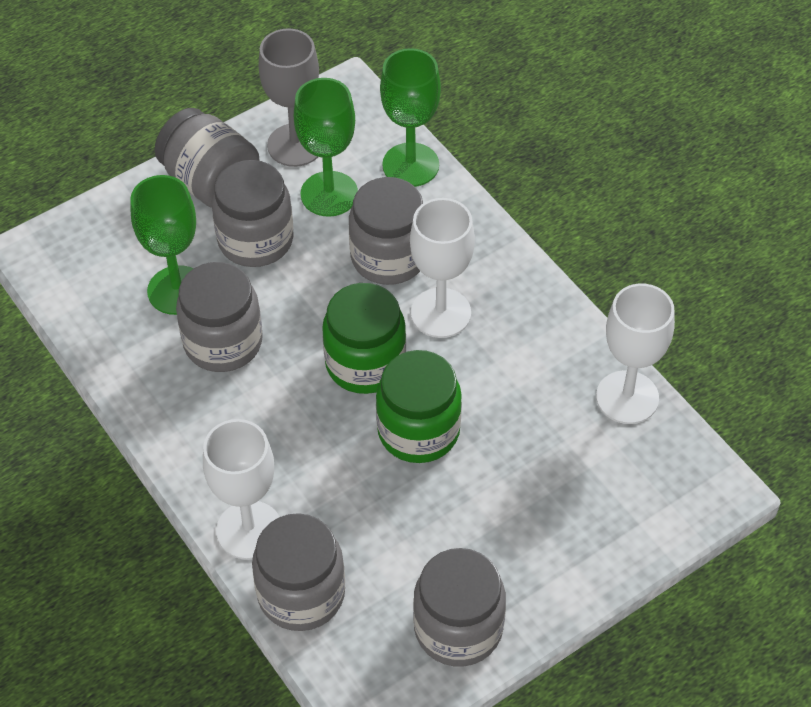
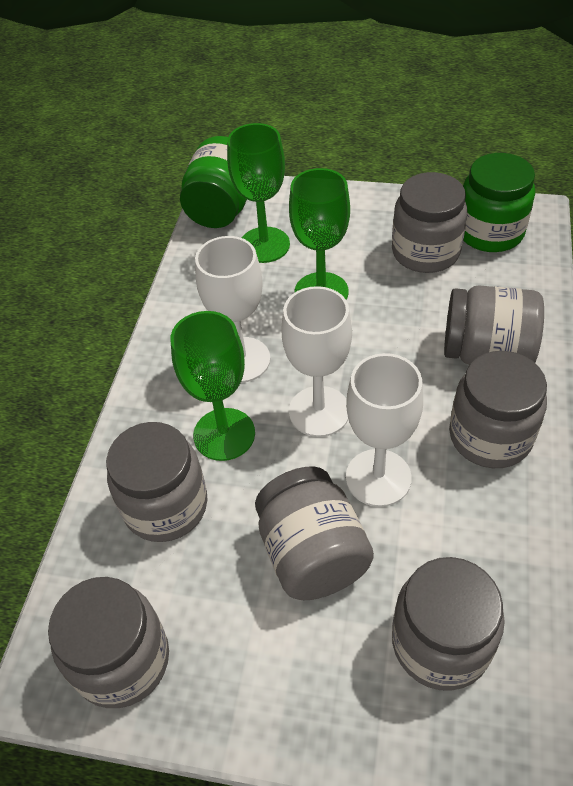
grey goblet: [259,29,319,167] = 1 -> none = 0
grey jar: [155,108,260,208] [176,262,263,372] [212,160,294,267] [252,513,345,631] [349,177,423,285] [413,548,506,667] = 6 -> [48,577,169,708] [106,422,208,542] [255,467,374,600] [392,172,467,273] [392,557,505,691] [444,285,544,365] [449,351,547,468] = 7

